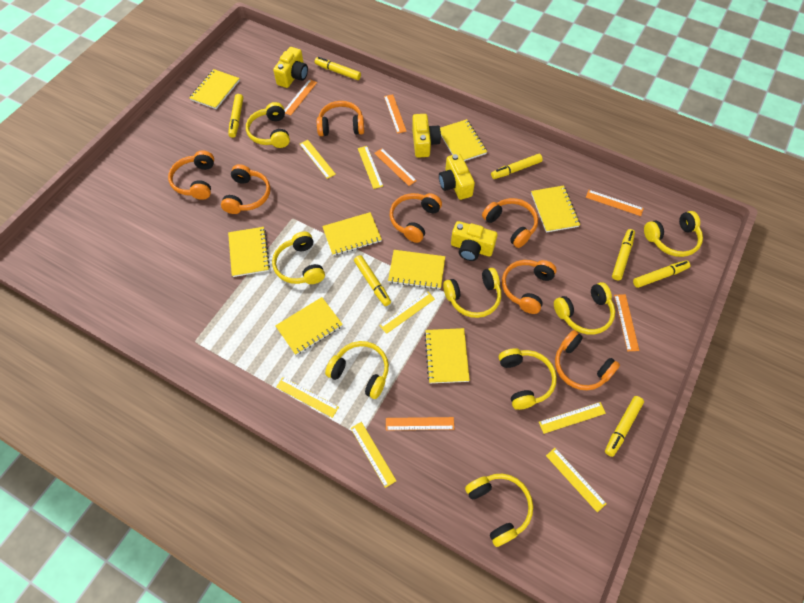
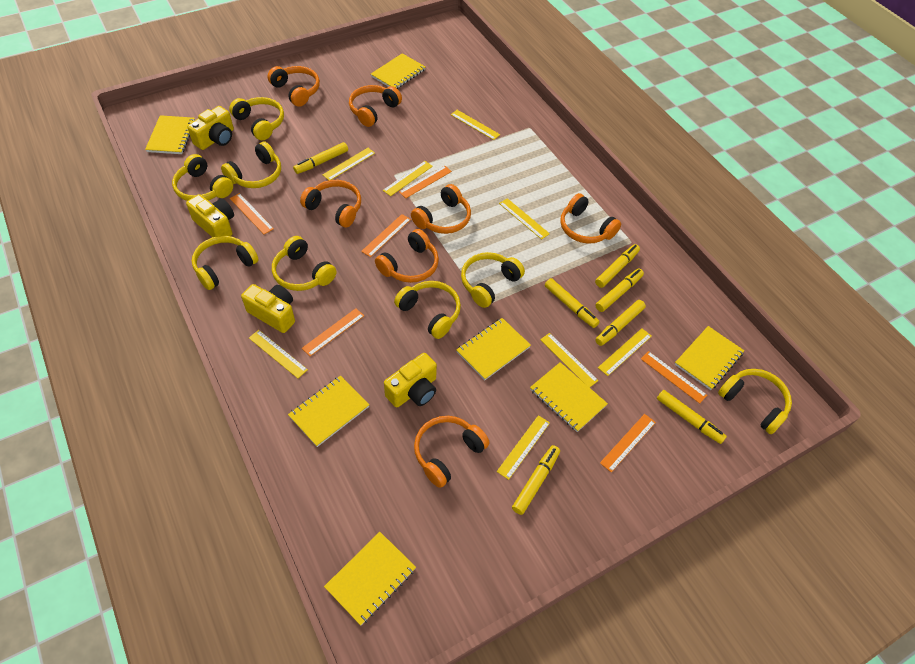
yellow notebook: [189,69,240,109] [228,227,270,277] [275,297,343,355] [322,212,382,256] [388,250,445,289] [424,328,470,383] [440,119,487,161] [531,186,580,233] = 8 -> [145,115,195,154] [288,376,369,447] [324,532,416,625] [371,53,426,89] [456,318,531,380] [530,362,608,432] [675,326,744,390] = 7
yellow ruler: [276,377,339,418] [300,140,336,179] [351,422,396,488] [358,146,383,189] [379,291,435,334] [539,402,606,434] [546,448,607,512] = 7 -> [249,330,308,378] [323,148,375,180] [383,161,433,196] [451,110,500,140] [497,415,550,480] [499,198,550,240] [540,333,599,388] [598,328,652,376] = 8

